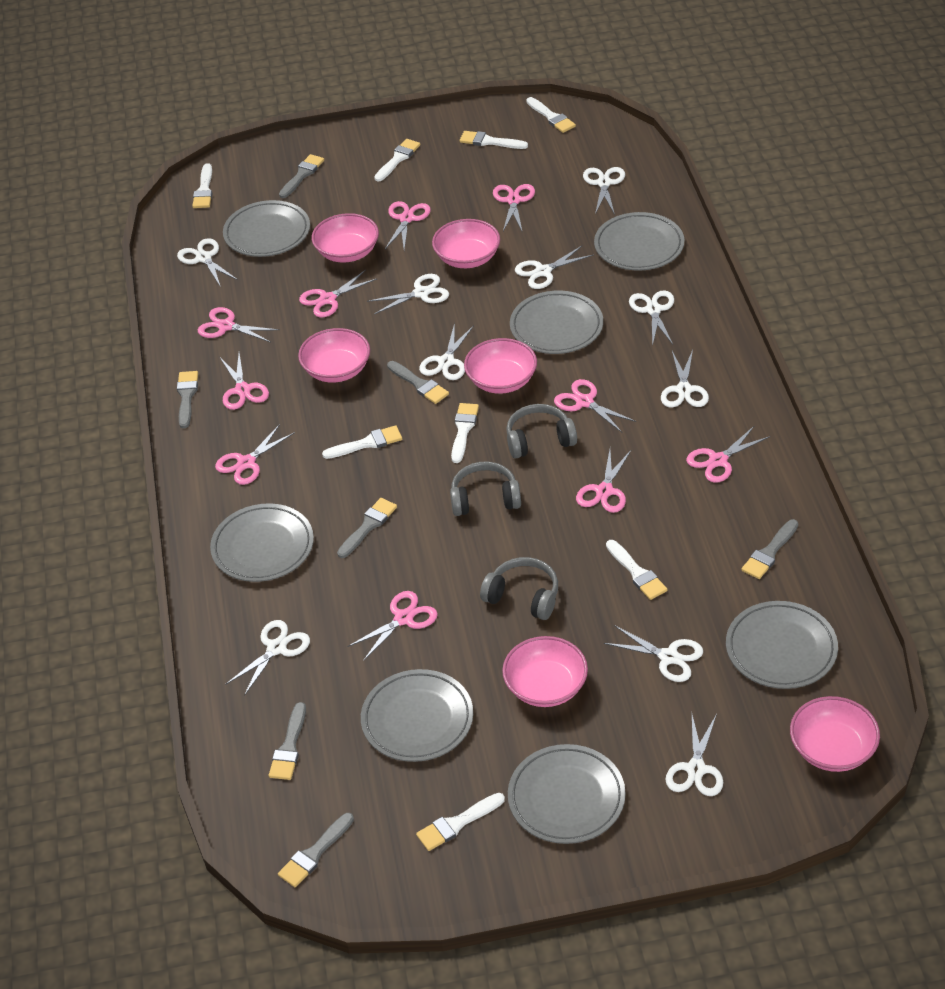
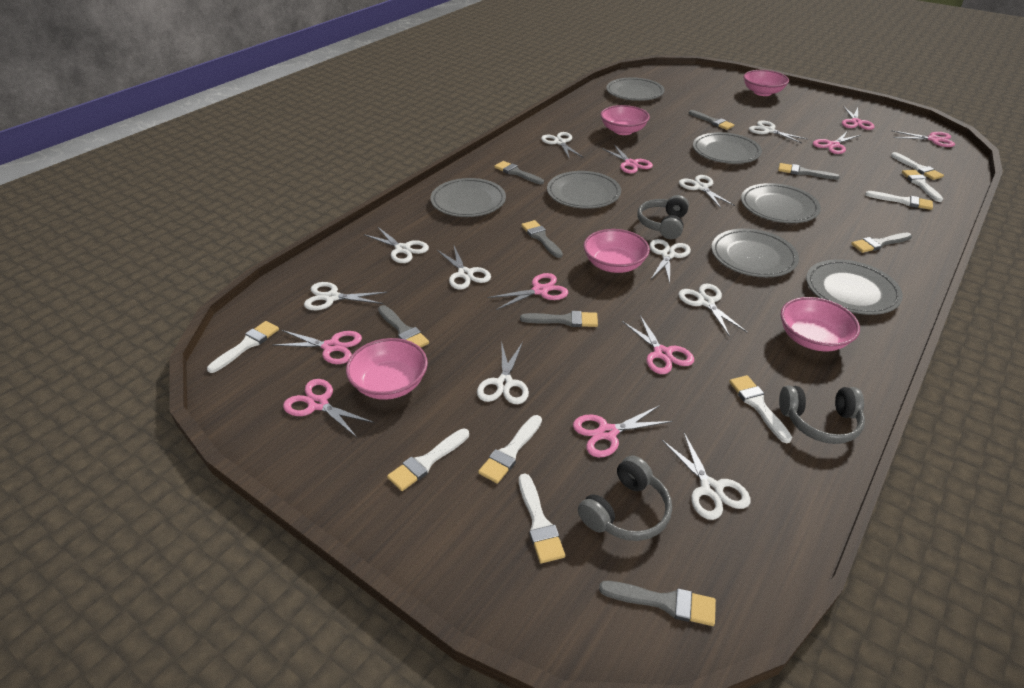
grey brush: [177,371,198,428] [269,702,306,780] [278,813,354,887] [279,154,324,198] [337,498,397,558] [387,361,449,404] [741,519,798,579] = 7 -> [378,305,429,348] [494,161,544,184] [520,311,598,327] [521,220,563,258] [599,581,716,626] [689,110,735,130] [778,163,840,180] [851,233,912,253] = 8
pink bowl: [298,328,370,383] [312,213,379,263] [432,219,500,268] [464,338,537,394] [502,636,588,707] [790,696,880,772] = 6 -> [346,338,428,400] [583,229,650,273] [601,105,650,135] [744,70,789,96] [781,297,860,351] = 5
pink scissors: [198,307,280,342] [215,424,295,485] [219,353,269,410] [299,270,377,318] [347,591,438,661] [385,201,431,250] [493,184,535,233] [554,379,636,432] [576,449,632,513] [686,425,770,483] = 10 -> [272,330,362,364] [283,379,374,437] [488,273,568,310] [573,405,673,458] [602,145,653,174] [622,315,694,374] [813,132,861,154] [842,107,875,130] [893,131,955,147] = 9

